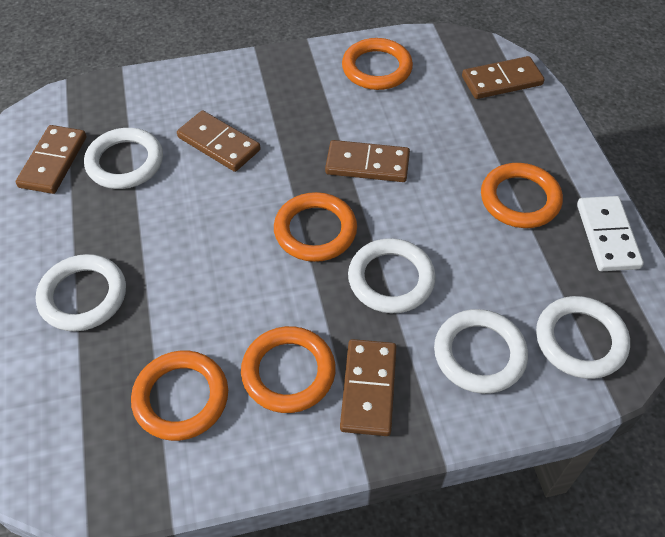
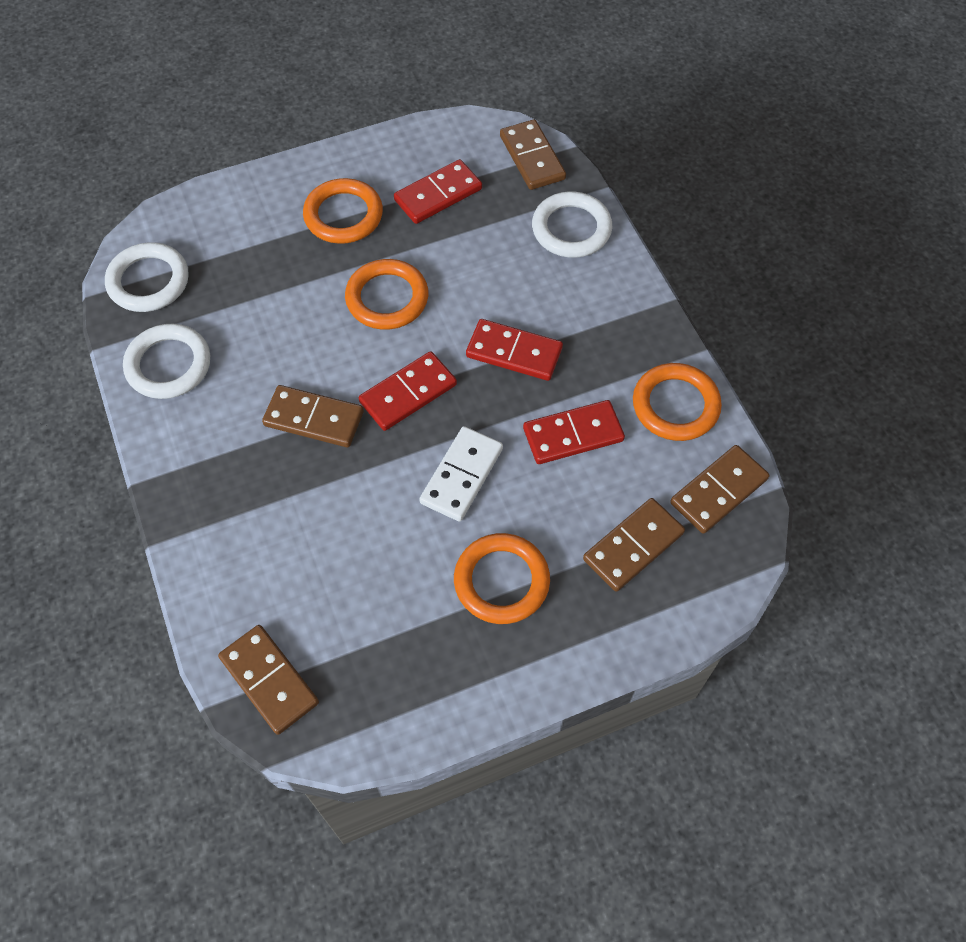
orange ring: [131,351,228,441] [241,326,336,413] [274,192,357,262] [342,38,413,90] [481,163,563,228] = 5 -> [303,178,383,244] [345,259,428,330] [454,533,550,624] [633,363,722,441] = 4
red domino: none = 0 -> [359,351,457,431] [394,159,482,224] [466,319,563,381] [523,400,625,464] = 4
white ring: [36,254,126,331] [84,128,163,189] [348,238,436,313] [434,309,528,394] [536,296,630,379] = 5 -> [105,242,189,312] [123,324,210,399] [532,191,612,258] = 3

